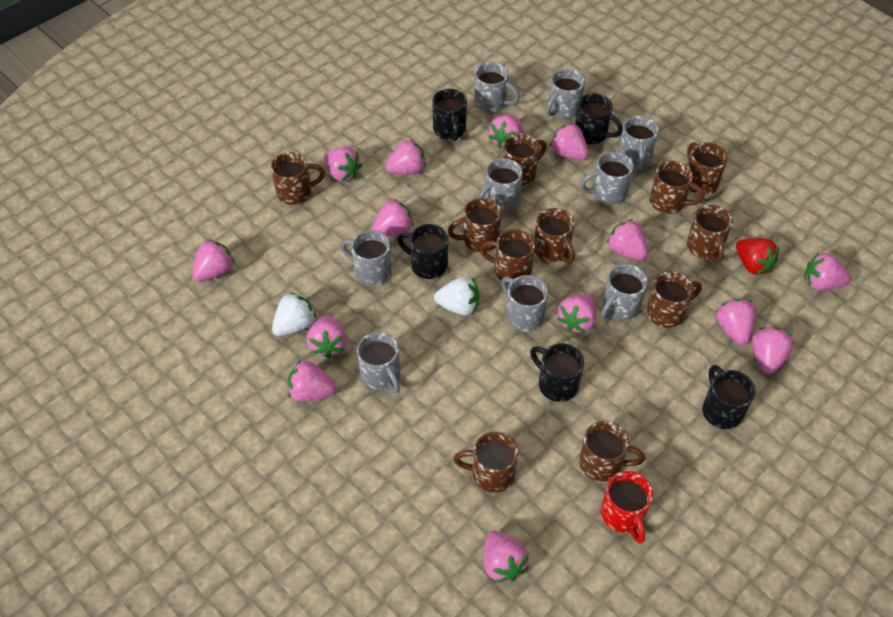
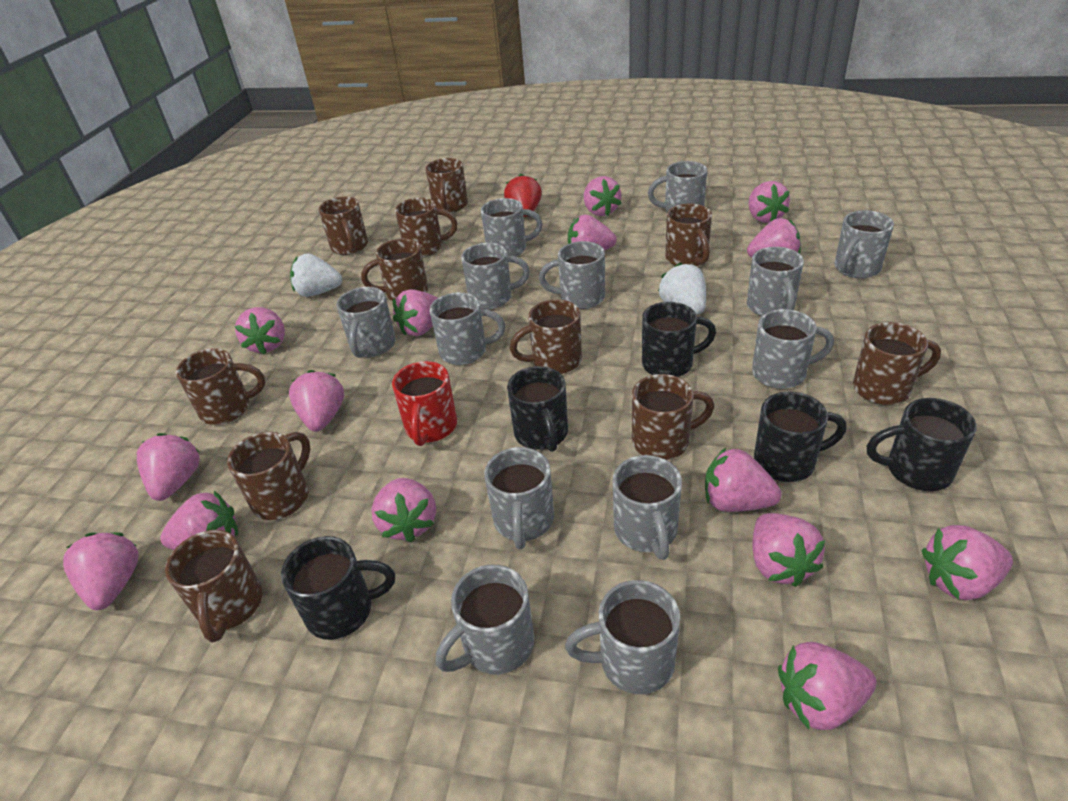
grey mug: [341,230,392,286] [357,332,400,393] [474,62,520,112] [478,158,523,211] [501,275,548,332] [546,69,585,119] [580,152,634,205] [601,264,648,320] [618,116,659,170] = 9 -> [336,287,396,358] [430,292,505,365] [435,565,534,674] [461,243,530,309] [481,198,543,257] [484,447,554,549] [539,241,605,309] [565,580,680,694] [613,455,682,560] [648,161,707,213] [747,247,804,316] [752,309,834,389] [834,210,894,278] = 13
pink strawberry: [192,239,235,282] [288,360,336,402] [307,315,347,358] [324,147,362,182] [372,199,414,237] [385,139,426,175] [484,531,529,583] [489,115,522,149] [550,123,589,160] [557,294,596,333] [606,219,648,261] [716,299,757,345] [751,327,794,374] [804,252,851,291] = 14 -> [63,532,138,610] [137,433,200,501] [160,491,238,550] [235,307,285,355] [289,370,344,432] [372,478,436,543] [393,289,438,336] [568,215,617,251] [584,176,621,216] [705,448,782,512] [747,218,801,257] [748,181,790,223] [753,513,825,587] [778,642,877,730] [921,525,1013,600] = 15

